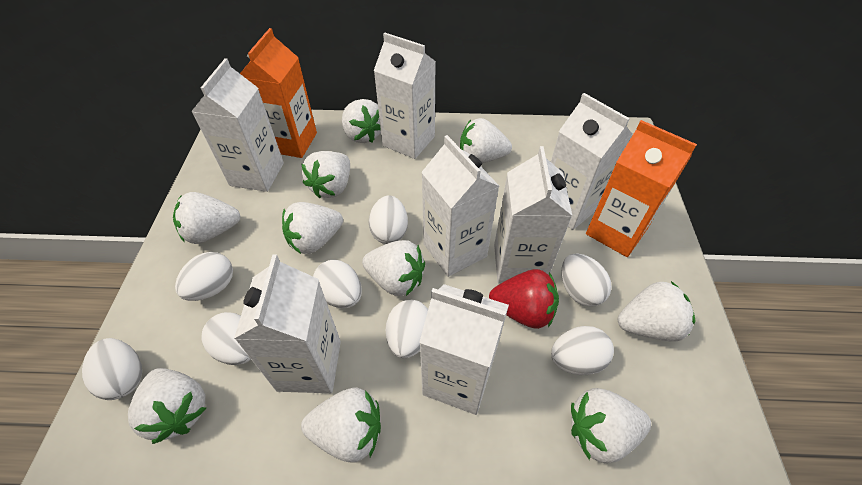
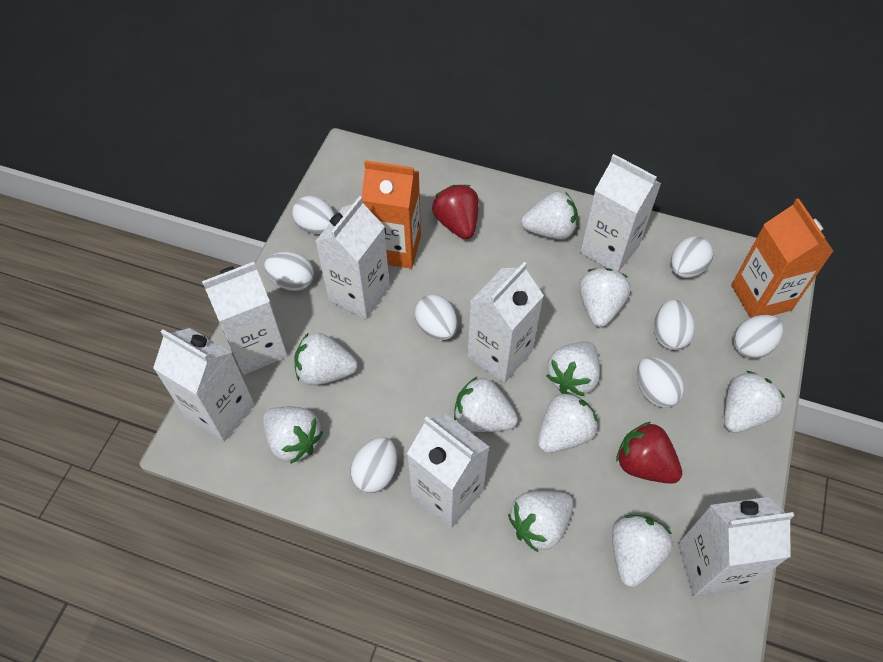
red strawberry: [489,269,559,329] = 1 -> [432,185,478,239] [616,422,682,484] = 2

